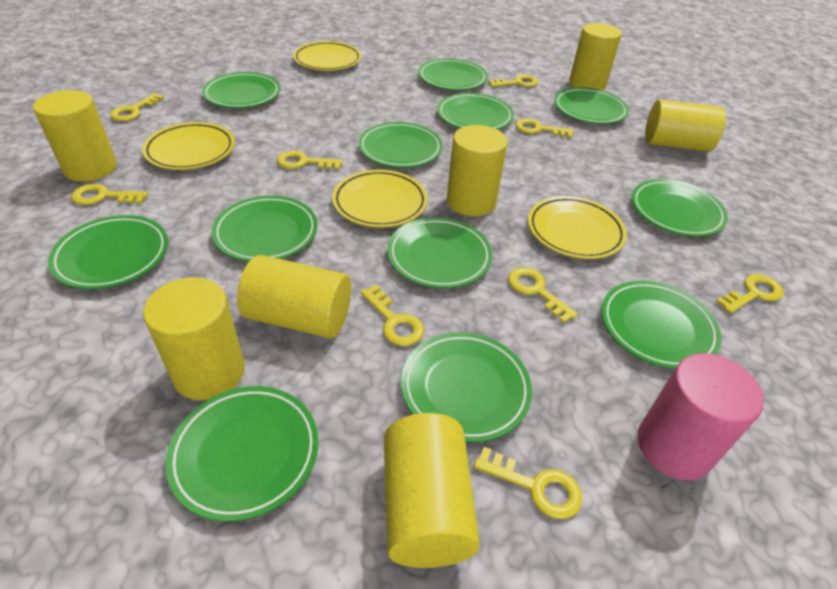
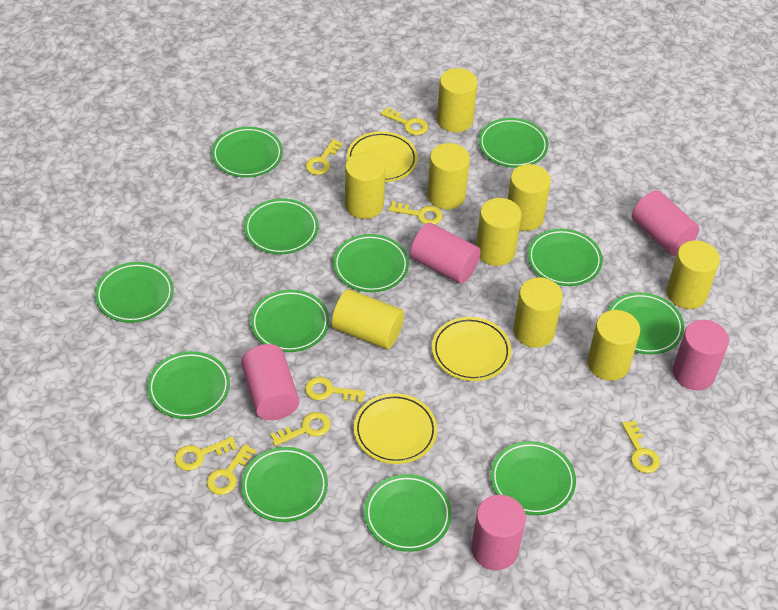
pink cylinder: [638,353,764,481] = 1 -> [241,344,299,420] [410,223,481,284] [471,495,526,570] [632,190,699,256] [673,320,729,390] = 5
yellow cylinder: [33,90,117,182] [143,277,245,400] [237,255,351,339] [384,413,480,568] [447,125,507,216] [569,23,622,90] [645,99,726,152] = 7 -> [332,289,404,349] [345,152,386,219] [427,143,470,210] [437,68,478,132] [476,198,522,266] [507,164,551,231] [513,277,563,348] [587,310,640,381] [666,240,720,309] = 9
yellow key: [71,184,148,205] [110,93,165,121] [277,151,343,170] [361,285,424,346] [474,447,582,519] [488,74,538,87] [508,267,578,323] [515,118,574,138] [716,274,784,314] = 9 -> [174,437,237,471] [207,444,256,495] [270,412,330,446] [305,377,366,403] [306,139,343,175] [381,107,428,135] [389,201,443,225] [622,420,660,473] = 8
yellow plate: [142,122,235,170] [293,41,362,71] [332,170,428,228] [528,196,627,259] = 4 -> [347,131,418,182] [354,393,437,464] [432,317,511,381] = 3

